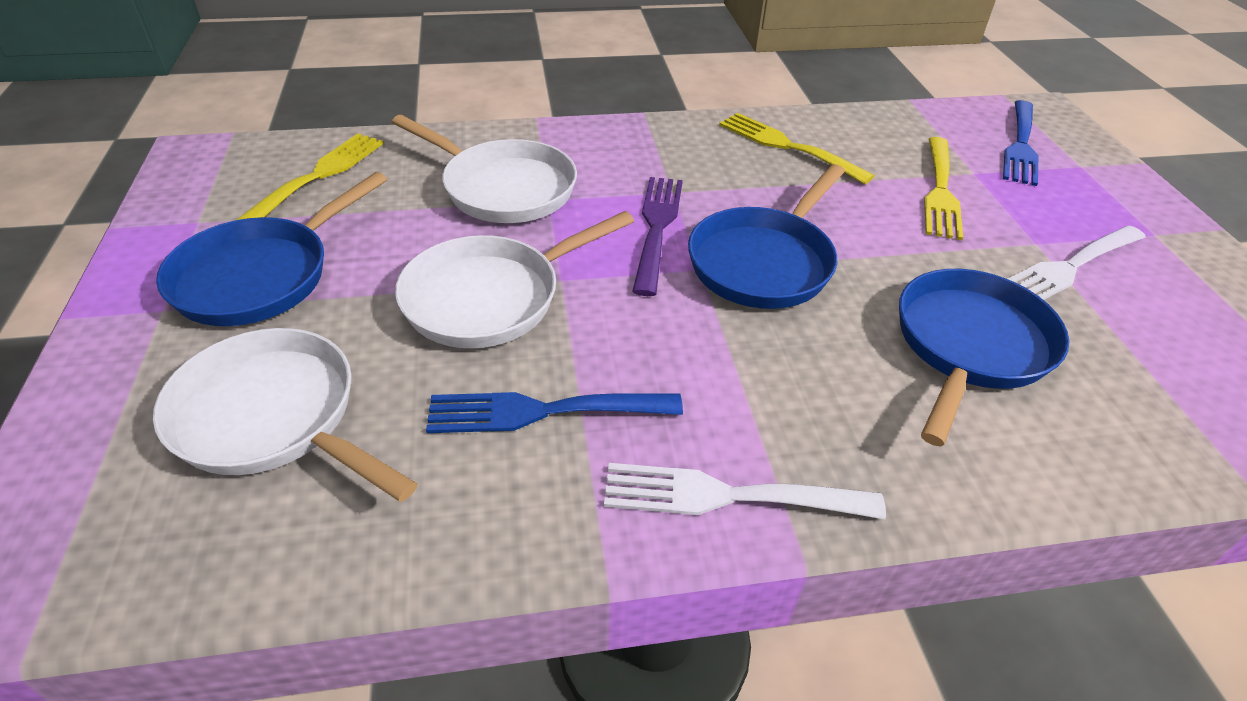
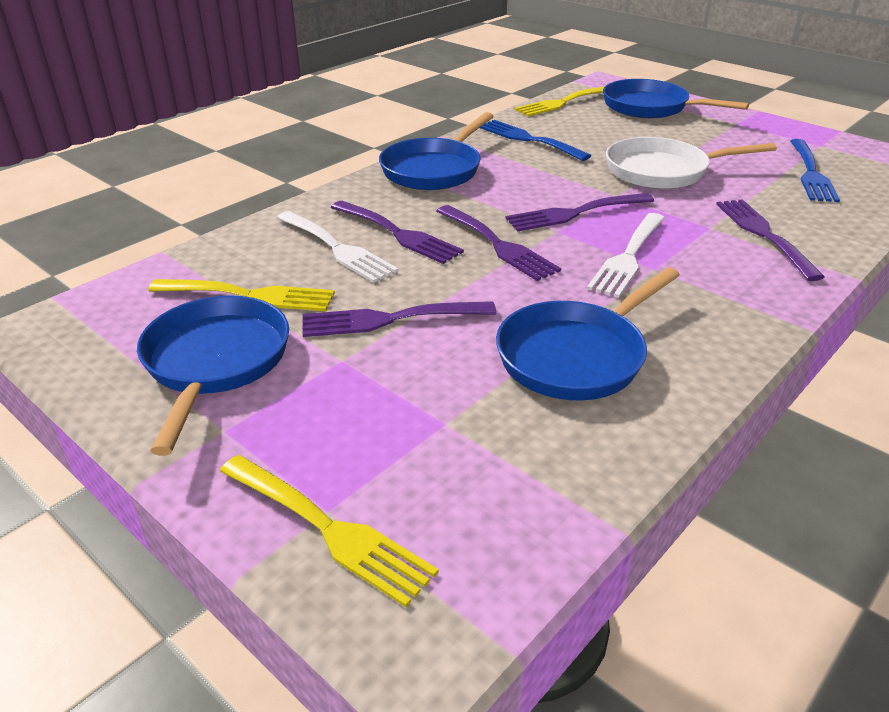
blue pan: [156,172,387,326] [688,164,845,309] [899,269,1069,446] = 3 -> [137,295,289,456] [379,112,494,190] [496,267,680,400] [603,79,749,118] = 4
purple fork: [632,177,683,296] = 1 -> [303,301,496,337] [331,201,464,264] [437,205,561,281] [506,193,654,231] [716,199,825,281] = 5
white pan: [153,328,418,502] [392,115,577,223] [395,211,634,348] = 3 -> [606,137,777,189] = 1

